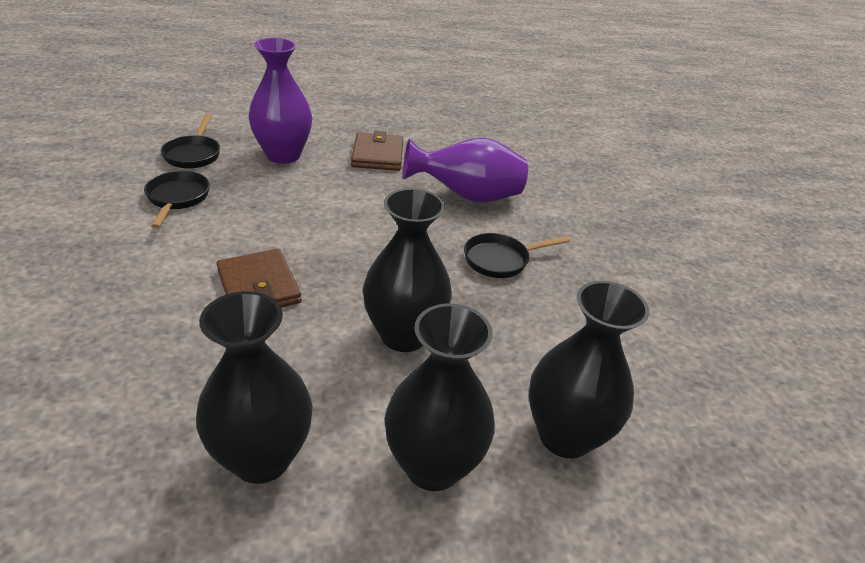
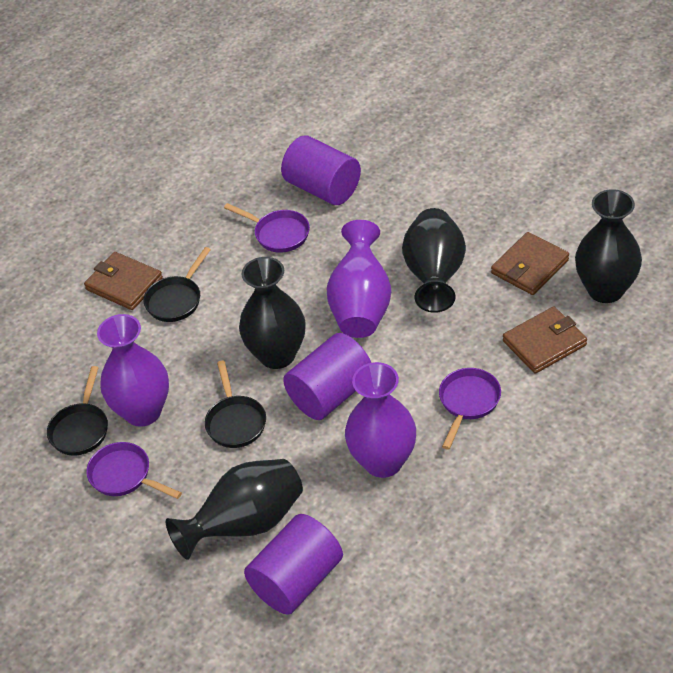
brown wallet: [216,249,302,307] [351,131,403,171] = 2 -> [84,252,163,310] [491,232,569,295] [503,306,587,374] = 3
purple cylinder: none = 0 -> [244,514,343,615] [281,135,361,205] [283,333,371,420] = 3
purple pan: none = 0 -> [86,442,182,499] [224,203,310,253] [439,368,501,450] = 3
purple vase: [249,38,312,164] [403,138,528,203] = 2 -> [97,314,169,427] [327,220,391,338] [345,362,416,478] = 3

